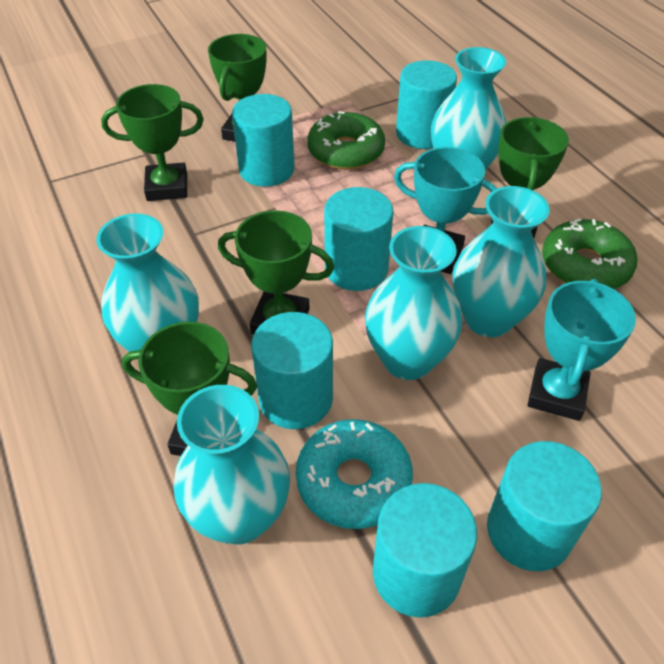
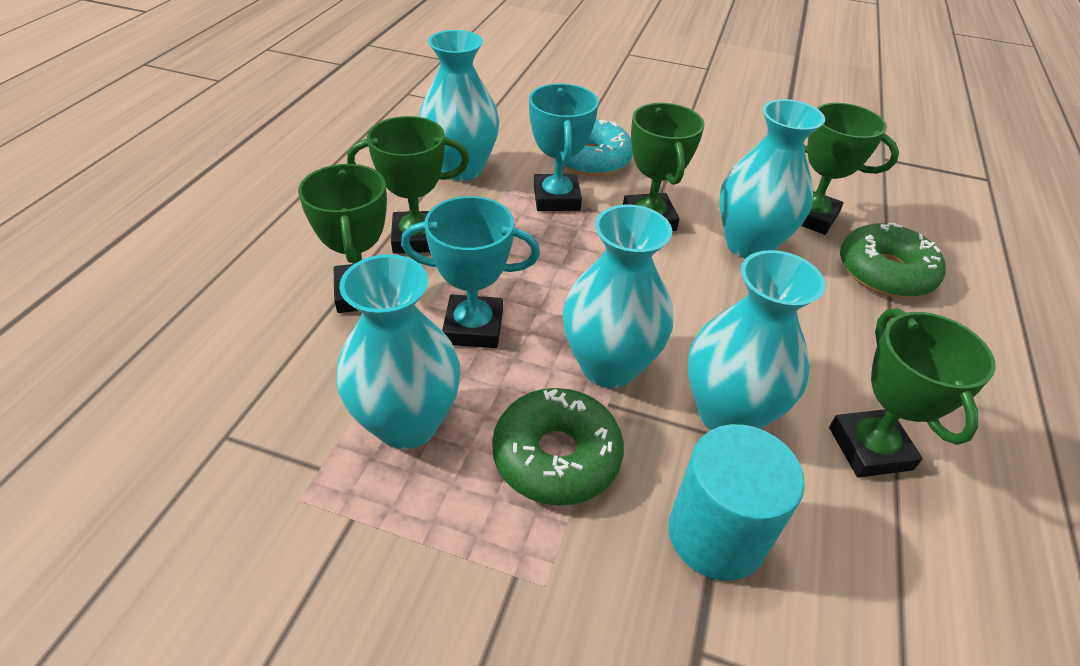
turquoise cylinder: [232,94,295,187] [251,312,333,429] [324,187,393,291] [373,483,477,617] [396,60,457,149] [487,441,602,571] = 6 -> [668,424,805,580] = 1

